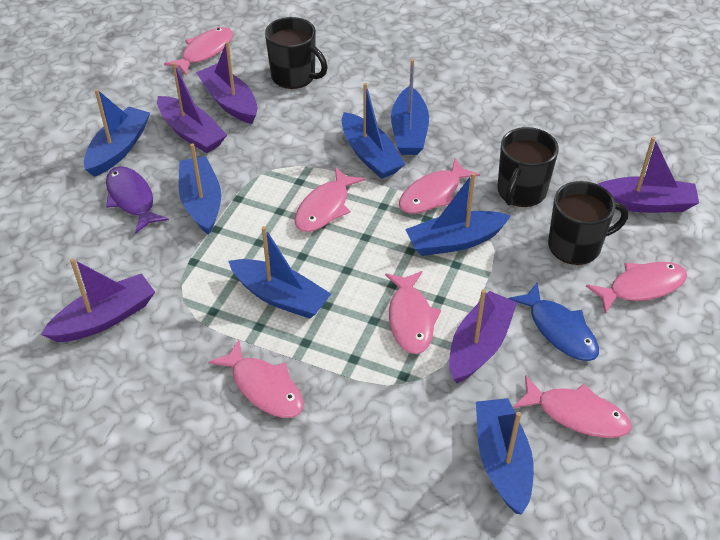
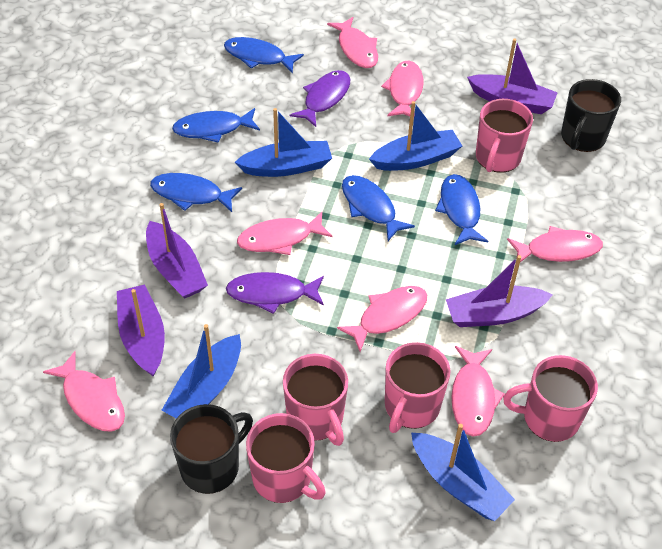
black mug: [265,17,328,89] [497,127,559,207] [548,181,628,265] = 3 -> [170,404,253,494] [561,79,621,152] = 2
blue boat: [84,89,150,177] [179,143,221,235] [228,226,331,319] [342,83,405,179] [391,59,429,155] [405,173,511,256] [476,398,534,514] = 7 -> [161,324,241,419] [235,108,332,177] [369,101,462,171] [411,424,515,521] = 4
blue fish: [508,283,599,361] = 1 -> [150,173,242,212] [172,108,260,143] [224,37,304,74] [342,175,415,241] [435,174,488,245] = 5
pink mug: none = 0 -> [246,413,326,503] [283,354,348,446] [385,342,450,433] [476,99,533,173] [503,355,598,442] = 5
purple boat: [41,258,155,342] [157,62,227,153] [196,41,257,124] [449,289,517,383] [597,137,699,213] = 5 -> [117,285,165,377] [146,203,208,299] [446,255,553,327] [467,39,558,114] = 4
purple fish: [106,166,169,233] = 1 -> [226,272,324,314] [290,70,350,127] = 2

